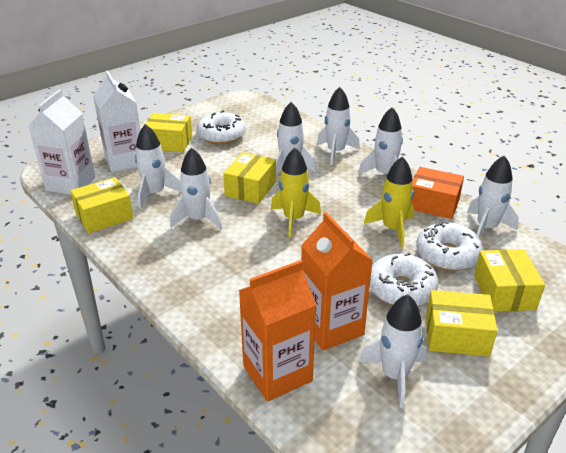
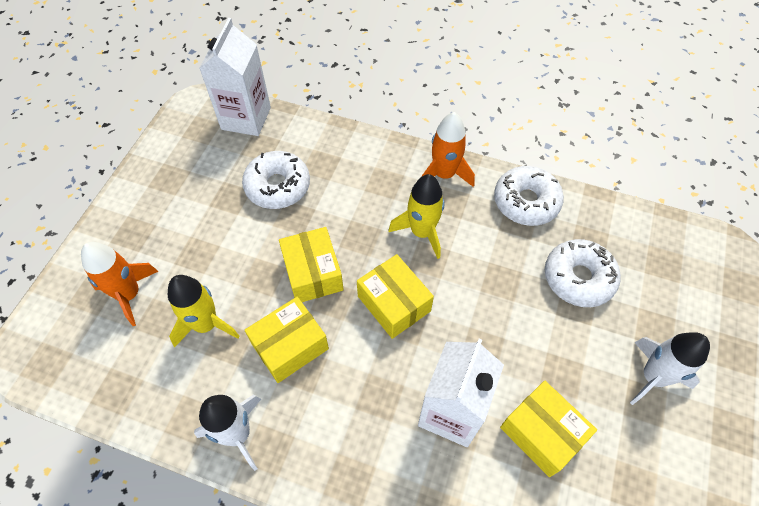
orange box: [411,167,464,219] = 1 -> none = 0
orange carton: [239,260,316,402] [301,212,373,351] = 2 -> none = 0
orange rocket: none = 0 -> [81,242,159,326] [421,112,475,187] = 2
white rocket: [135,124,181,208] [170,147,222,230] [276,102,316,176] [317,87,360,165] [358,107,403,175] [358,294,427,408] [467,155,519,238] = 7 -> [194,395,261,471] [630,332,710,405] = 2
yellow box: [70,177,133,233] [146,113,192,152] [223,152,276,204] [426,290,498,357] [474,249,545,312] = 5 -> [245,297,329,383] [279,227,344,302] [357,254,434,339] [500,381,597,477] = 4

